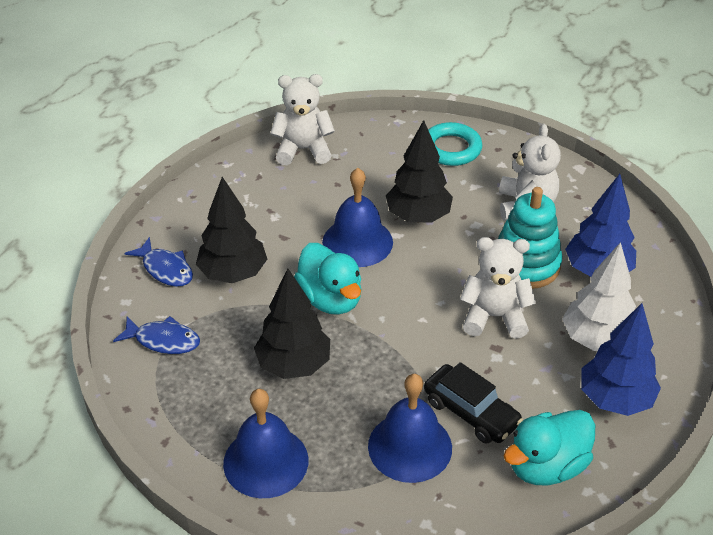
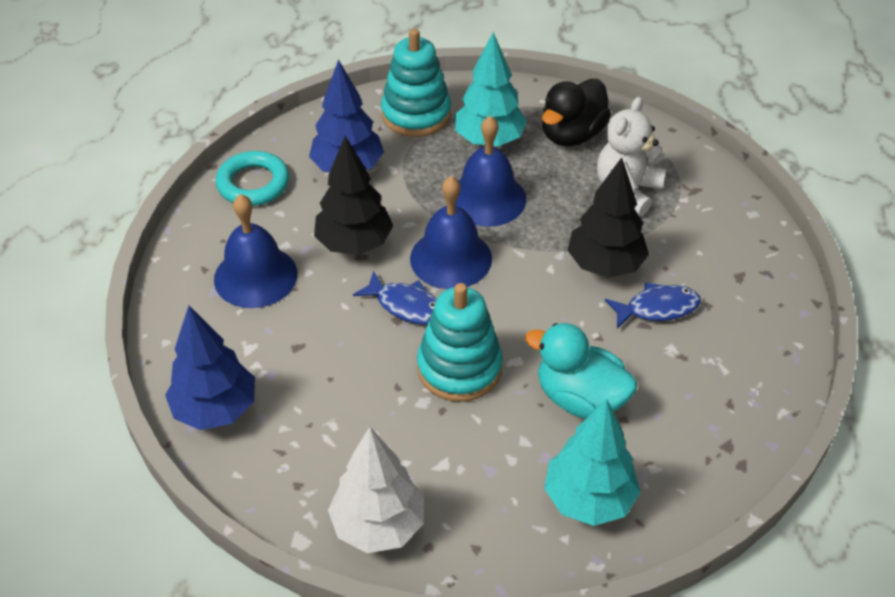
black car: [424,362,523,444] = 1 -> none = 0
black duck: none = 0 -> [542,79,611,146] = 1
black tree: [196,177,267,283] [254,268,330,379] [386,120,453,223] = 3 -> [314,136,393,255] [568,157,649,278] = 2
turquoise duck: [294,243,361,315] [504,410,595,485] = 2 -> [525,323,637,418] = 1
turquoise stacking toy: [498,187,562,289] = 1 -> [381,28,451,137] [417,283,503,402] = 2
turquoise tree: none = 0 -> [455,32,527,146] [544,399,640,526] = 2
white teddy bear: [270,74,335,165] [460,237,536,339] [499,124,561,221] = 3 -> [597,97,666,216] = 1

